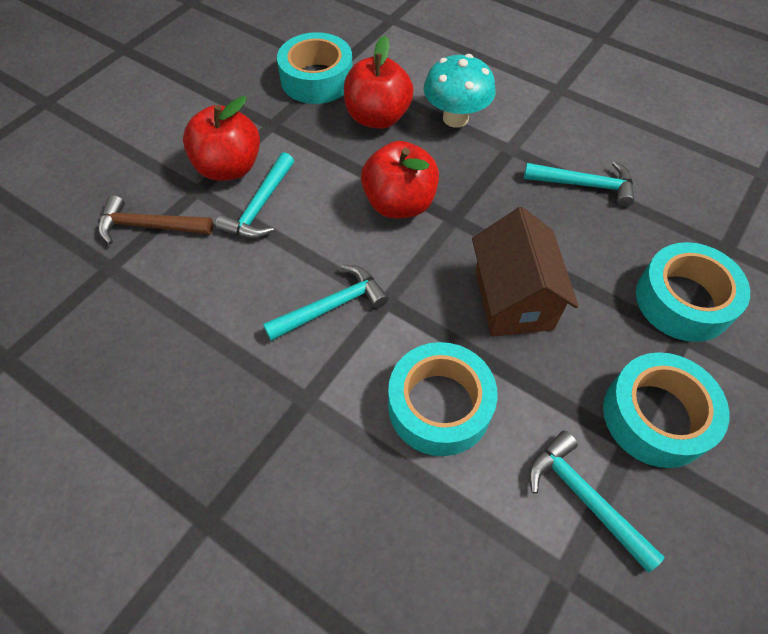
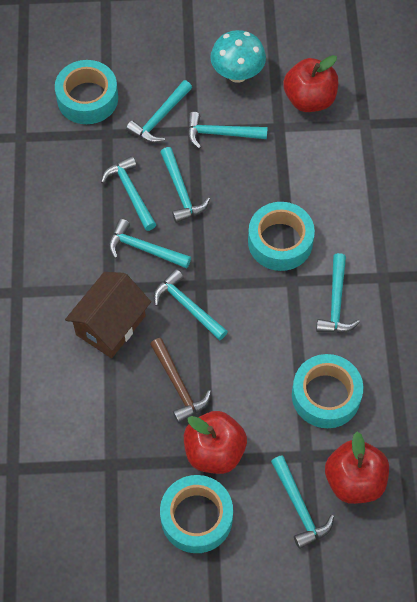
turquoise hammer: [215,152,294,239] [263,264,389,341] [524,161,634,207] [529,431,665,573] = 4 -> [101,156,157,231] [109,219,191,268] [126,80,192,143] [154,269,228,341] [160,147,210,223] [187,112,268,149] [271,455,334,549] [316,253,360,333] = 8

